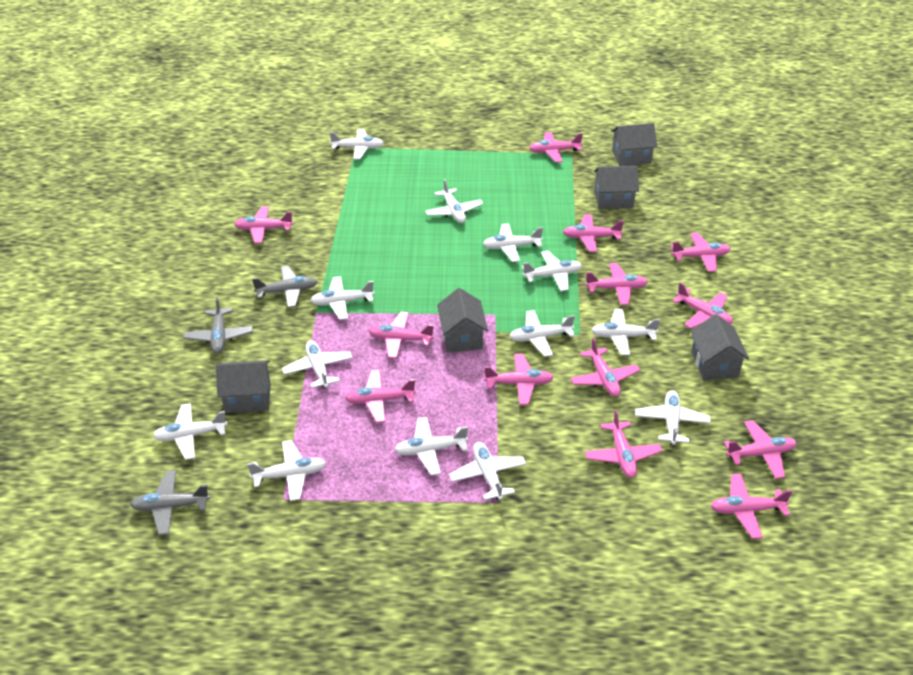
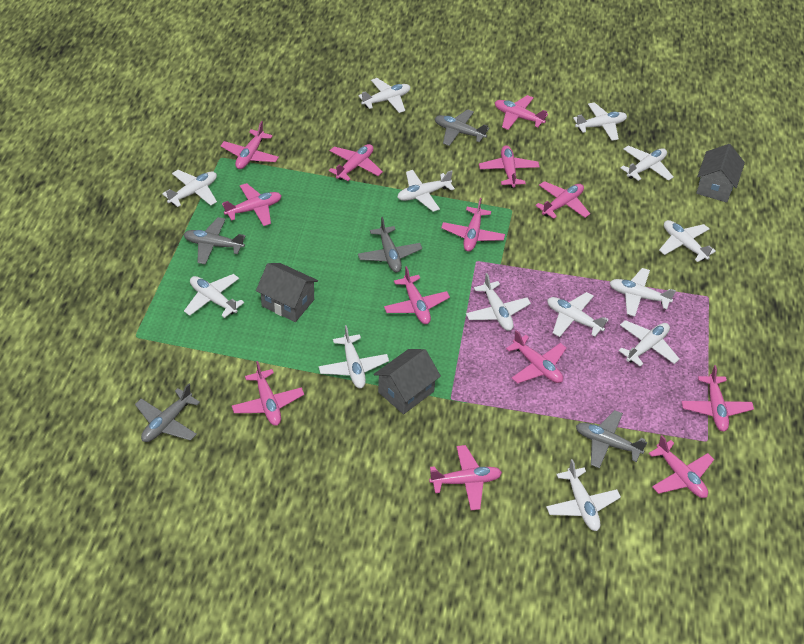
grey house: [216,360,271,413] [437,288,488,353] [594,166,639,209] [611,123,657,166] [690,314,749,381] = 5 -> [256,263,318,322] [374,349,441,414] [696,144,745,203] = 3
grey plane: [130,470,210,535] [183,297,253,353] [252,266,317,308] = 3 -> [135,384,200,442] [183,217,246,265] [358,217,422,272] [435,109,489,146] [576,410,647,469] = 5

